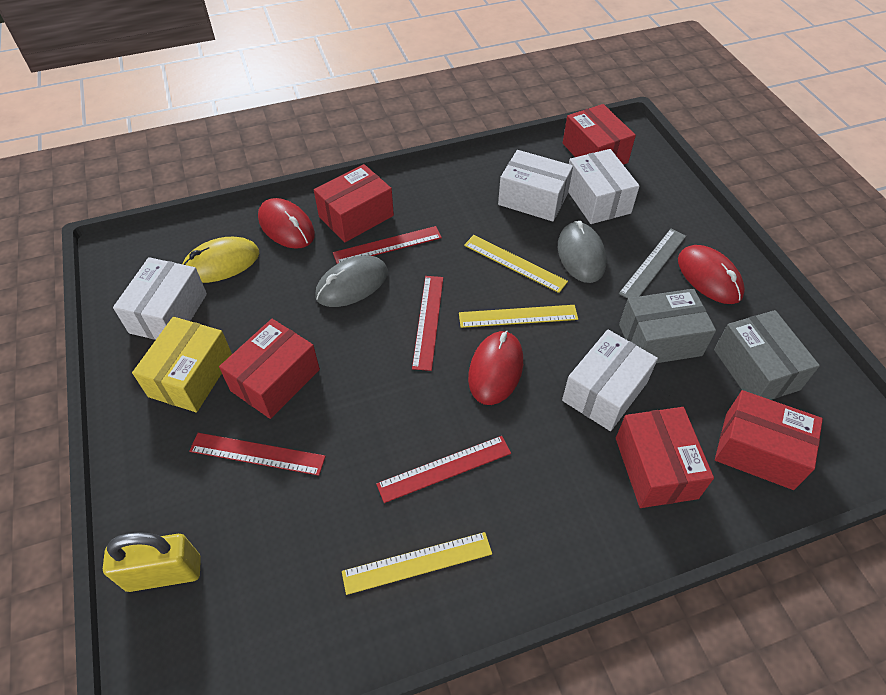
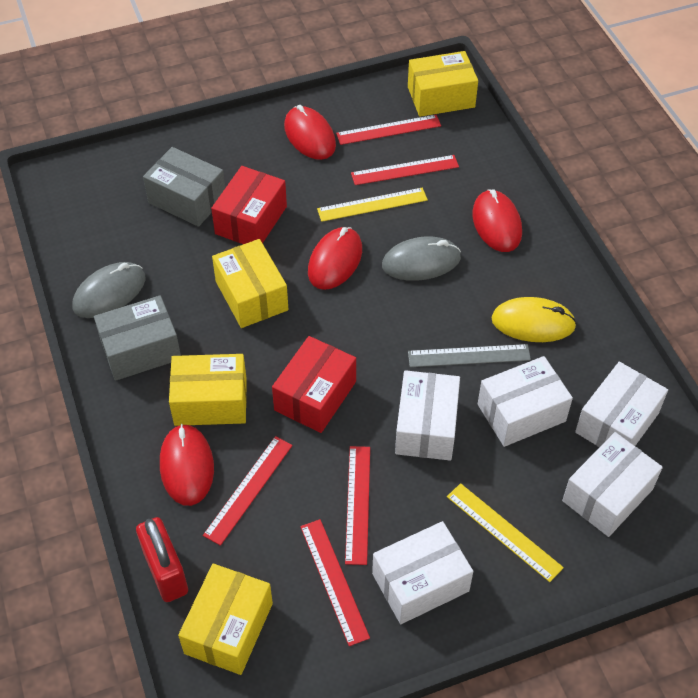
red box: [219,319,320,419] [314,164,394,242] [563,104,636,165] [616,407,714,508] [715,390,823,490] = 5 -> [211,166,287,244] [272,336,356,433] = 2
red mouse: [258,198,315,249] [468,331,523,405] [678,245,745,304] = 3 -> [160,424,214,506] [284,105,336,160] [308,227,362,290] [472,189,522,252] = 4
red padlock: none = 0 -> [136,517,188,602] = 1
red ruler: [189,433,326,476] [333,226,442,264] [376,436,511,503] [412,276,443,371] = 4 -> [203,436,293,546] [300,519,370,646] [336,115,441,145] [345,446,370,565] [351,155,459,185] = 5
white box: [113,257,207,340] [498,150,573,222] [562,330,658,431] [568,149,640,224] = 4 -> [372,521,473,624] [395,370,460,461] [478,356,573,447] [562,432,663,537] [575,362,668,447] = 5
yellow box: [132,317,232,412] = 1 -> [169,354,247,426] [178,563,273,675] [212,239,289,328] [408,51,478,117] = 4
yellow padlock: [103,532,201,592] = 1 -> none = 0
yellow ruler: [342,532,492,595] [459,305,578,328] [464,235,568,293] = 3 -> [317,188,428,222] [447,483,564,582] = 2

